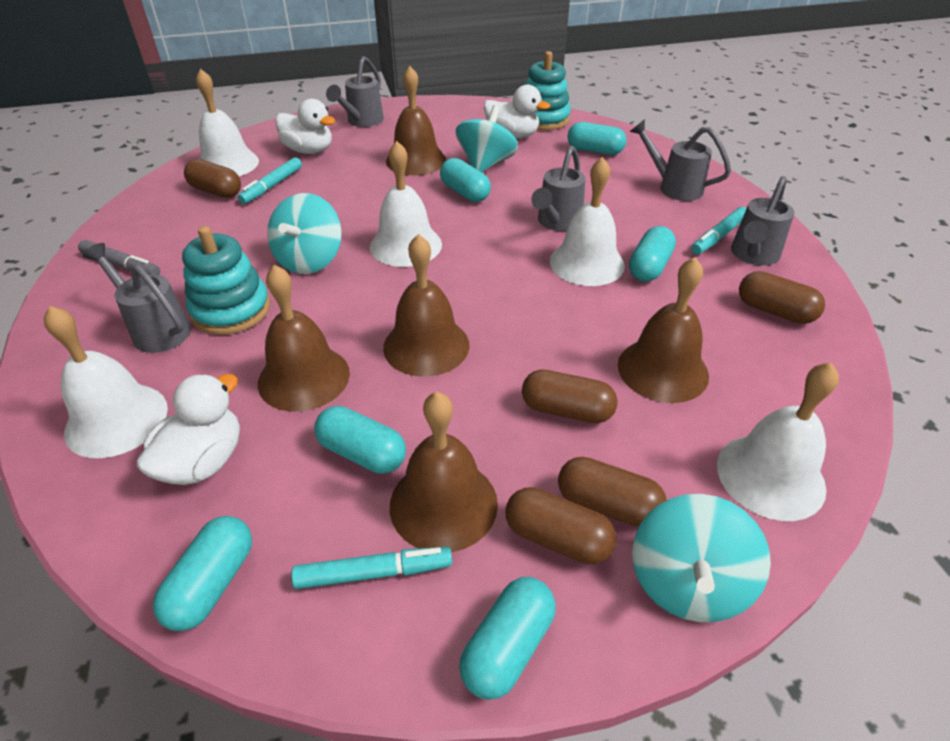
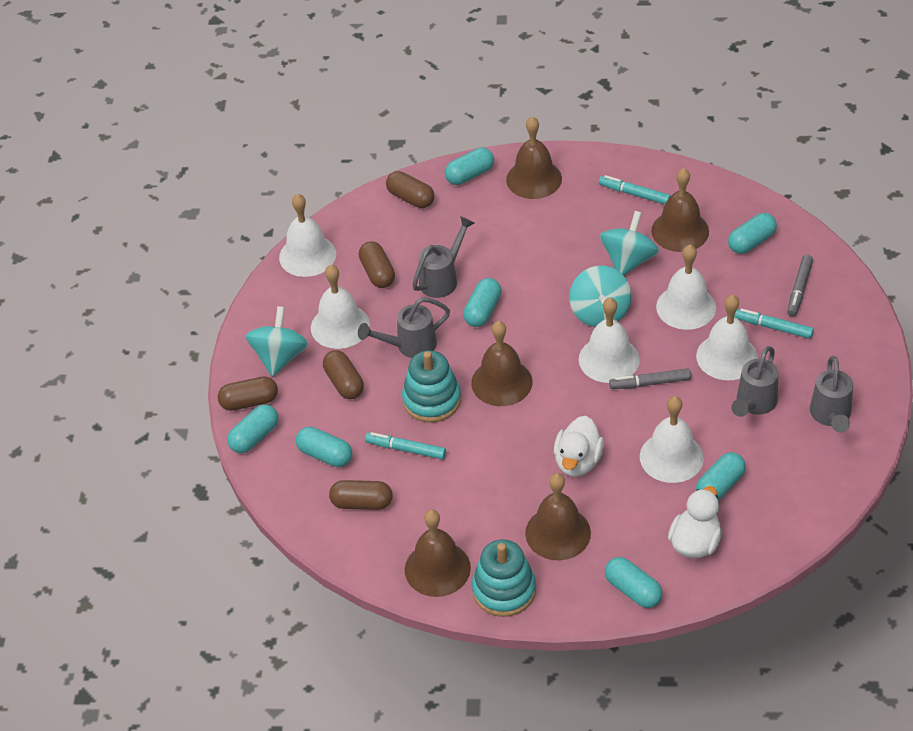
grey marker: [78,240,160,275] = 1 -> [609,368,691,389] [787,254,813,316] = 2
grey watering can: [82,243,191,353] [326,56,384,127] [531,146,585,231] [630,119,731,201] [731,176,794,265] = 5 -> [358,297,450,358] [412,216,474,298] [731,346,778,417] [810,356,853,433] = 4
turquoise capsule: [153,516,252,631] [314,406,406,474] [440,158,491,202] [459,577,555,700] [567,122,626,155] [629,226,676,282] = 6 -> [227,404,278,453] [296,427,352,467] [444,148,494,185] [463,278,501,327] [605,557,663,608] [696,452,746,500] [728,213,777,254] = 7
white bell: [44,306,168,458] [196,69,259,176] [370,141,442,267] [550,157,625,286] [717,362,839,521] = 5 -> [279,194,336,277] [311,265,370,349] [579,298,640,383] [640,396,704,483] [656,245,716,330] [696,295,758,380] = 6
white duck: [137,374,240,485] [276,99,336,154] [484,84,550,139] = 3 -> [554,416,604,477] [668,486,722,558] = 2

